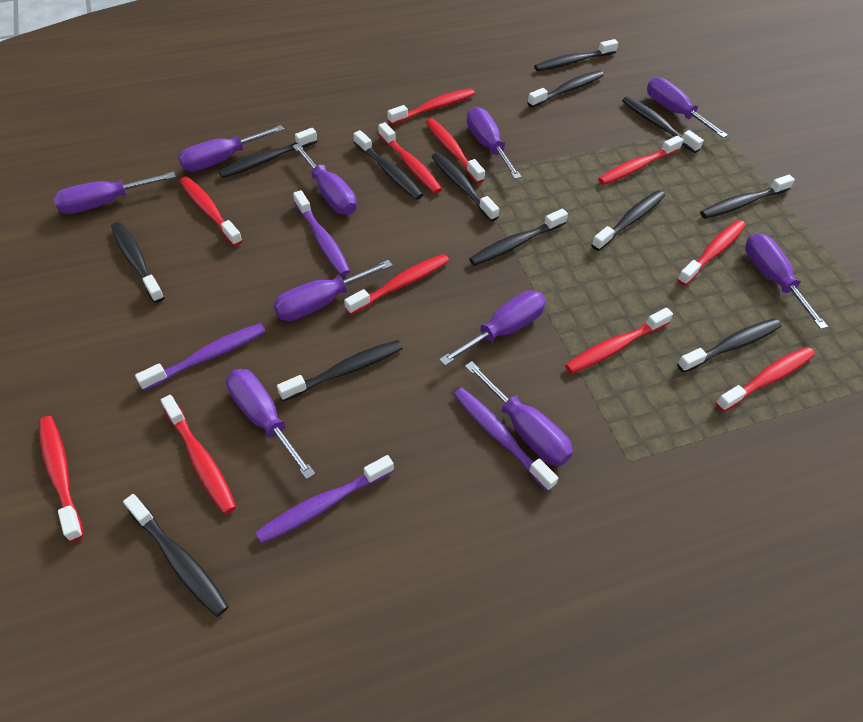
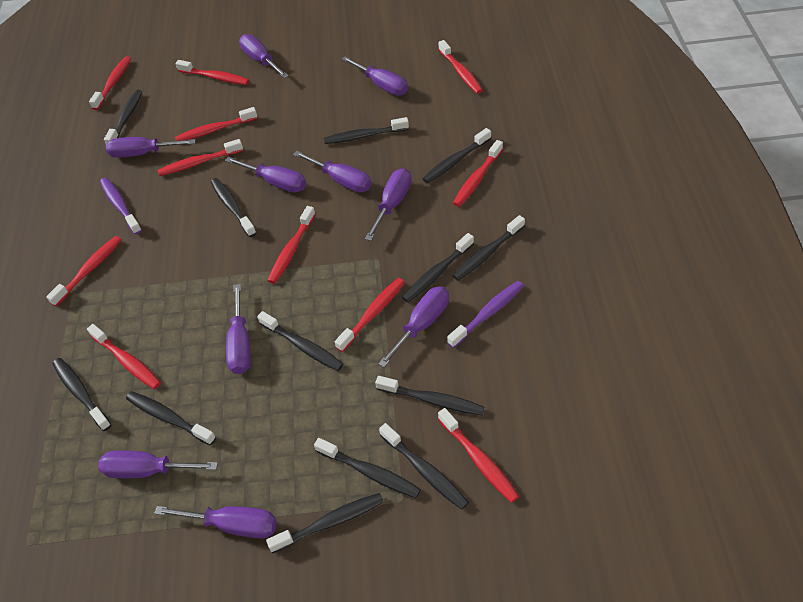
purple toothbrush: [135,323,266,391] [255,455,394,544] [293,190,350,276] [453,388,558,492] = 4 -> [100,178,142,235] [447,281,524,348] = 2

